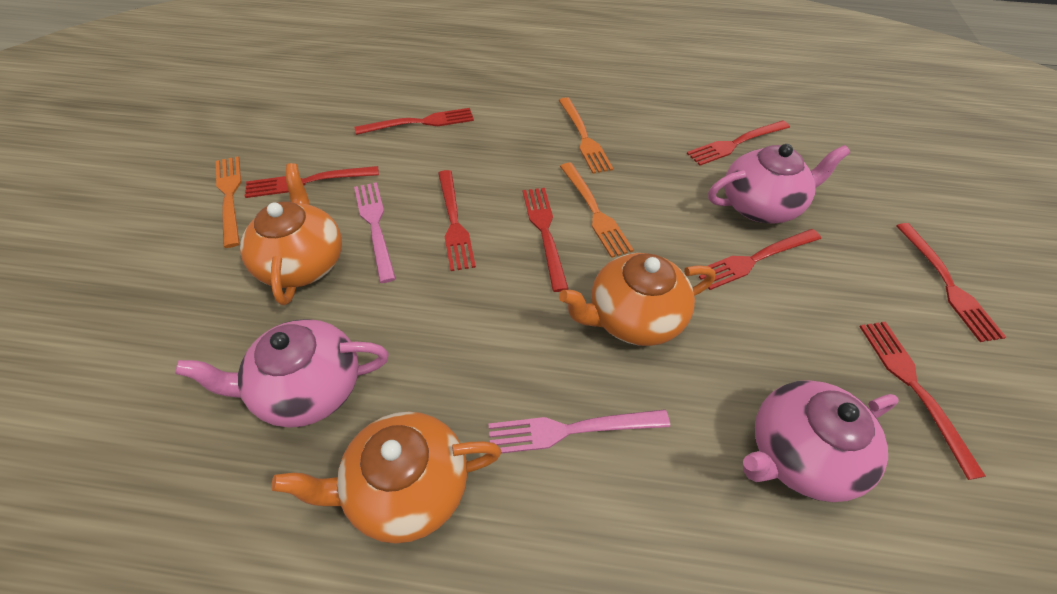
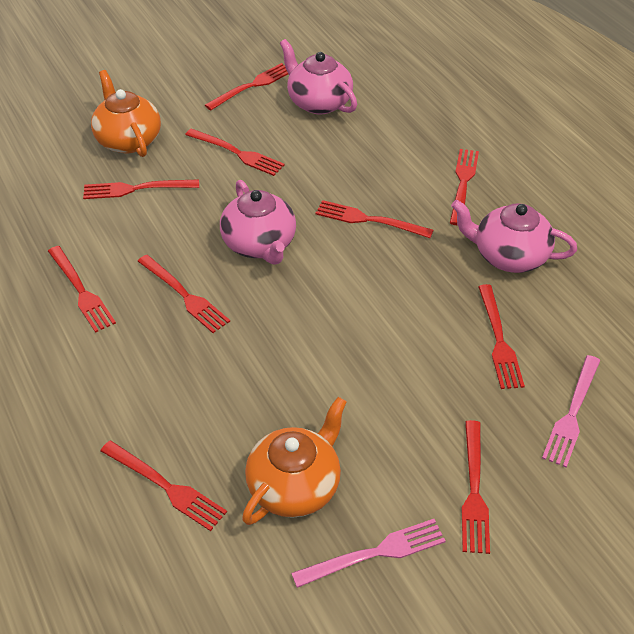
orange fork: [216,156,241,248] [559,97,613,174] [560,163,634,258] = 3 -> none = 0
orange teapot: [240,163,342,305] [271,412,501,544] [559,253,715,346] = 3 -> [91,70,161,157] [242,397,347,525] = 2
red fork: [245,166,379,198] [355,108,474,135] [438,170,476,271] [523,188,569,292] [687,120,790,166] [699,229,821,290] [859,321,986,480] [896,223,1006,342] = 8 -> [48,246,116,333] [83,179,199,199] [100,440,227,531] [138,255,230,333] [185,128,285,176] [205,63,288,110] [316,200,433,238] [450,149,479,226] [462,420,490,554] [478,284,525,389] = 10

